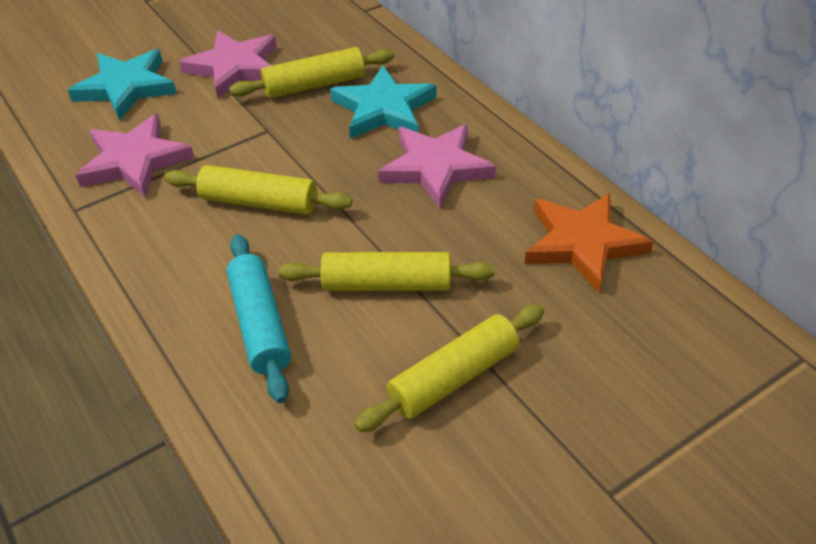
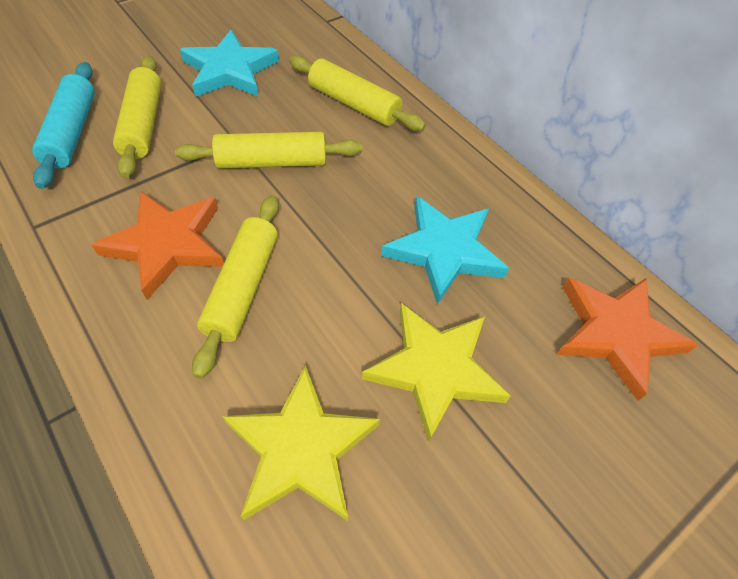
orange star: [524,193,654,293] = 1 -> [91,191,224,300] [556,278,698,401] = 2
pink star: [76,114,194,197] [179,30,277,98] [378,124,496,209] = 3 -> none = 0
yellow star: none = 0 -> [223,365,380,521] [362,303,511,443] = 2

